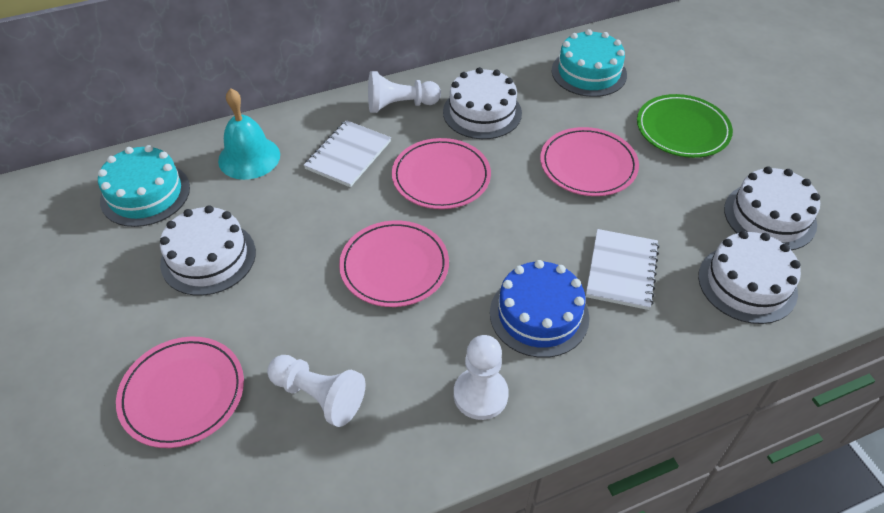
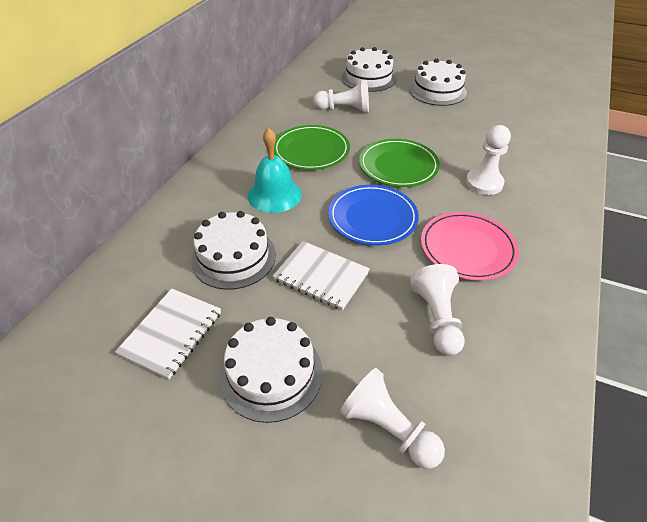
blue cake: [490,260,589,358] = 1 -> none = 0
blue plate: none = 0 -> [328,185,419,246] = 1
green plate: [637,94,733,158] = 1 -> [274,125,350,170] [359,139,440,187] = 2
pink plate: [116,337,244,448] [339,220,449,307] [392,138,491,209] [540,127,639,196] = 4 -> [421,212,519,281] = 1
turquoise cake: [98,145,190,227] [552,29,627,97] = 2 -> none = 0
white pawn: [267,355,365,427] [368,71,441,113] [454,335,509,420] = 3 -> [314,80,369,113] [340,368,445,469] [410,264,465,356] [466,125,511,195] = 4

